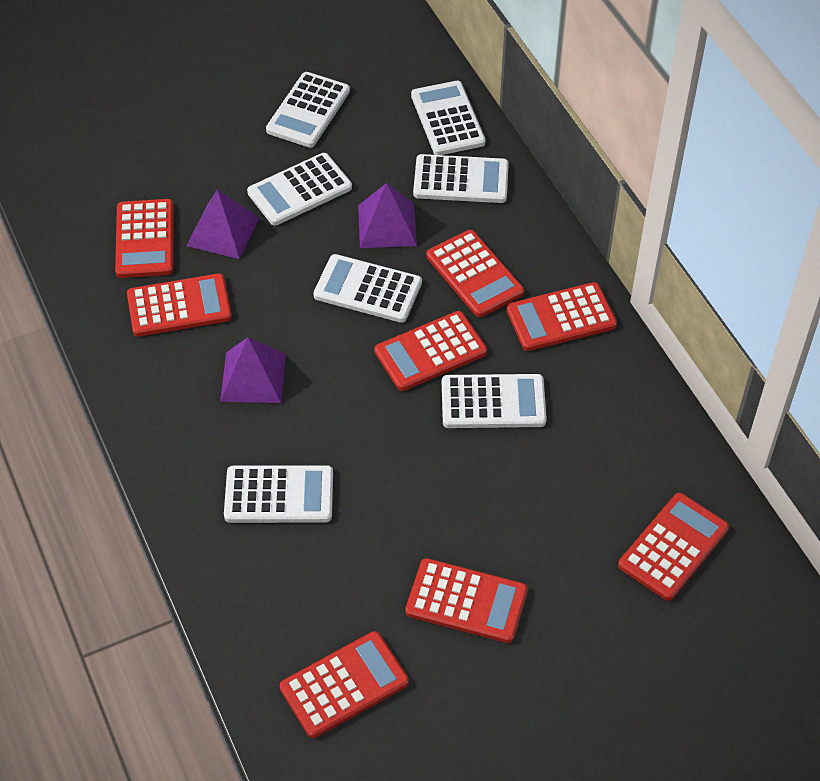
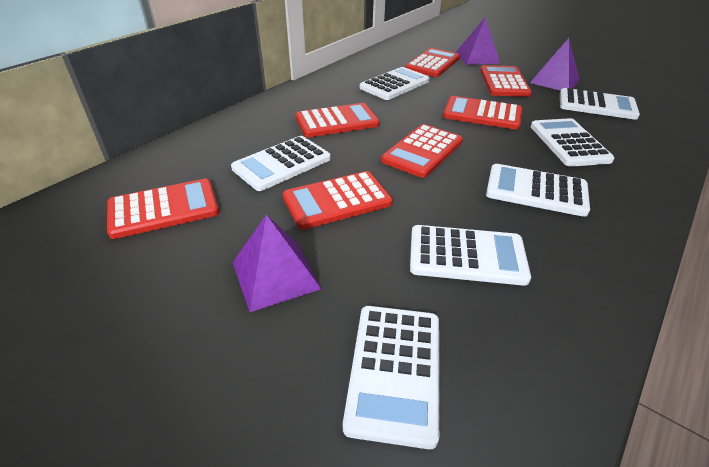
red calculator: [115,199,173,278] [127,273,232,337] [280,631,409,738] [375,311,487,391] [405,558,528,643] [426,230,524,317] [506,282,617,351] [618,493,729,601] = 8 -> [107,178,219,239] [283,171,393,230] [295,103,380,137] [381,124,463,178] [405,48,460,77] [443,96,522,129] [480,65,532,97] = 7

